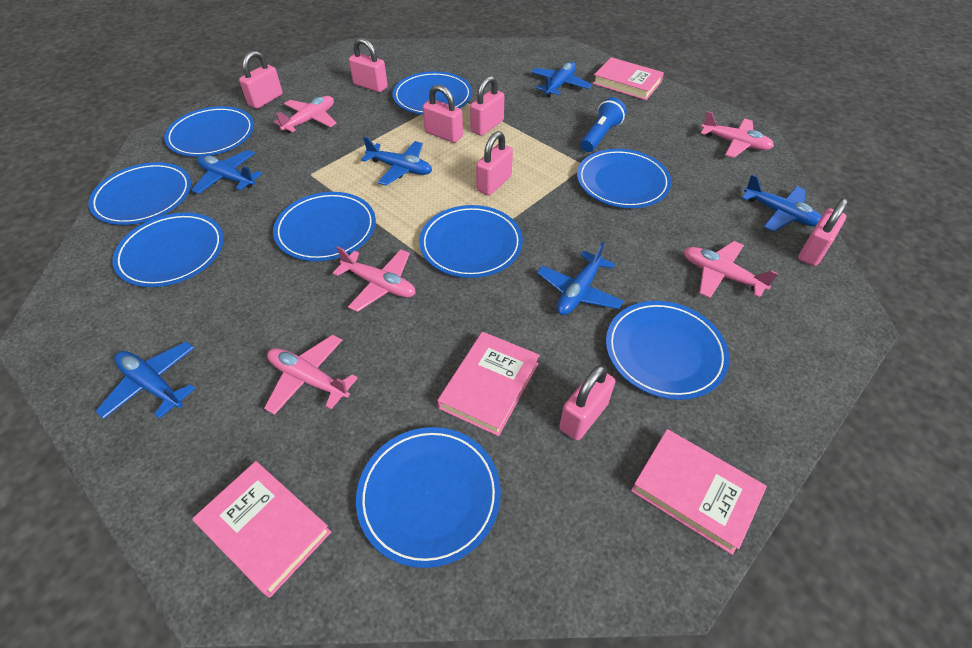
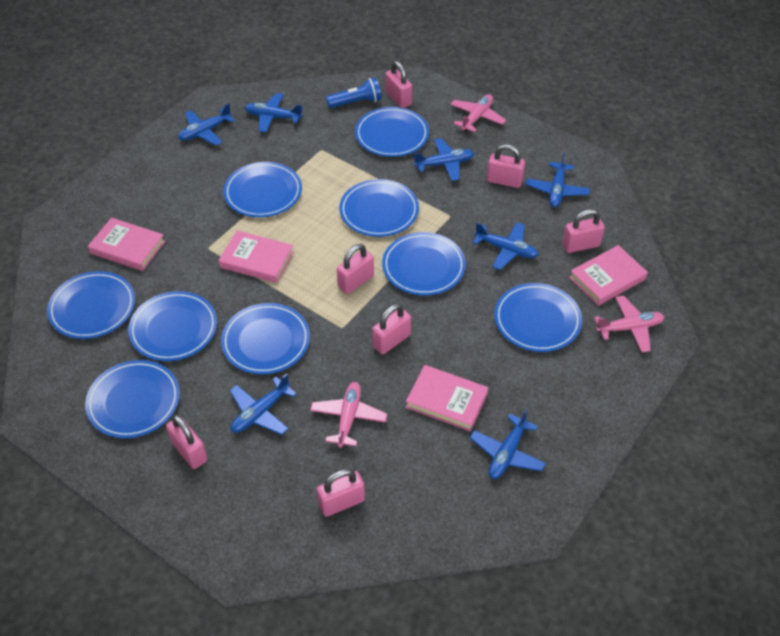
blue plane: [95,342,196,419] [191,150,262,194] [361,137,432,186] [531,62,592,97] [537,241,624,315] [741,174,822,232] = 6 -> [178,103,235,146] [230,373,297,435] [245,93,303,132] [413,138,474,181] [470,408,546,479] [473,222,539,270] [526,152,590,207] = 7
pink plane: [264,335,358,415] [274,96,337,133] [333,247,416,312] [684,241,779,298] [701,111,774,158] = 5 -> [310,382,387,448] [450,94,506,132] [594,295,665,353] = 3

